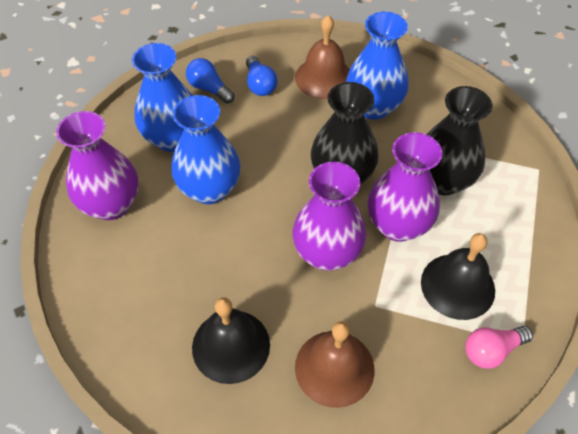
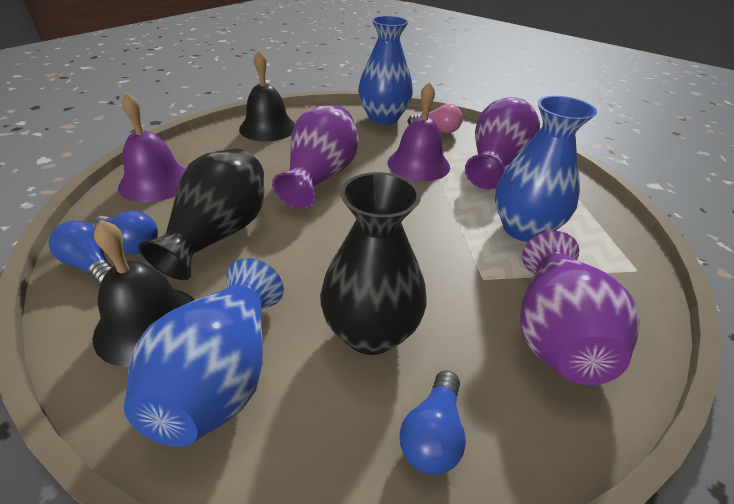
blue light bulb: [186,58,235,104] [246,56,277,96] = 2 -> [49,221,112,286] [92,210,158,254] [400,370,466,474] = 3
brown bell: [295,15,350,99] [295,321,374,408] = 2 -> none = 0
purple bell: none = 0 -> [118,92,186,202] [387,82,450,181] = 2

